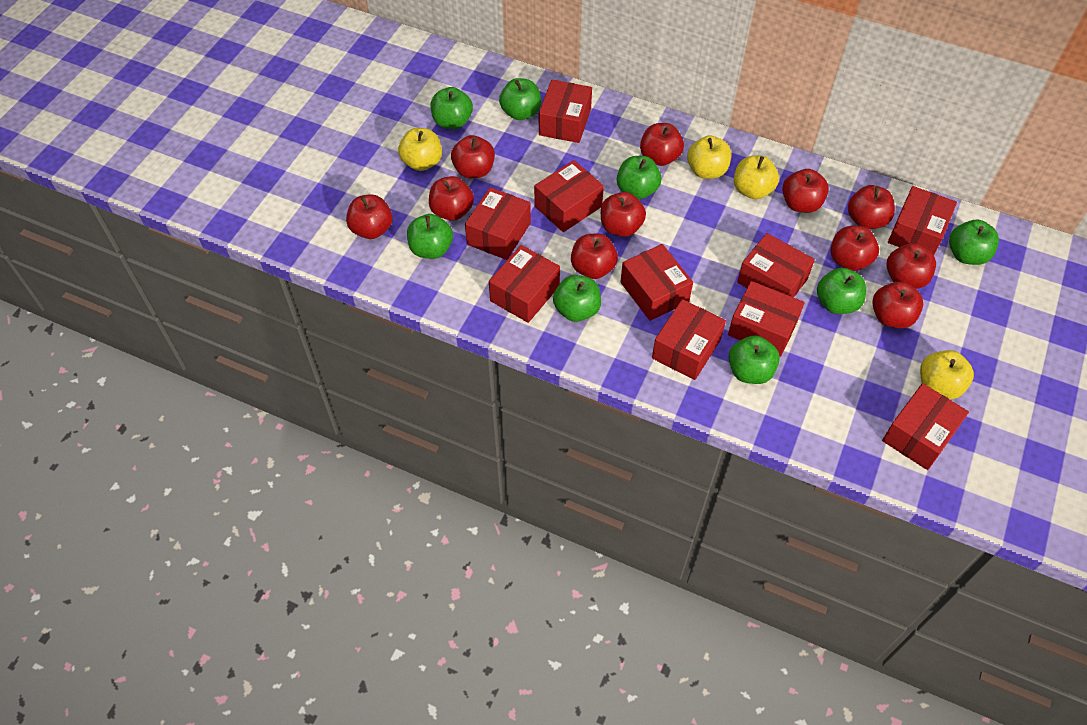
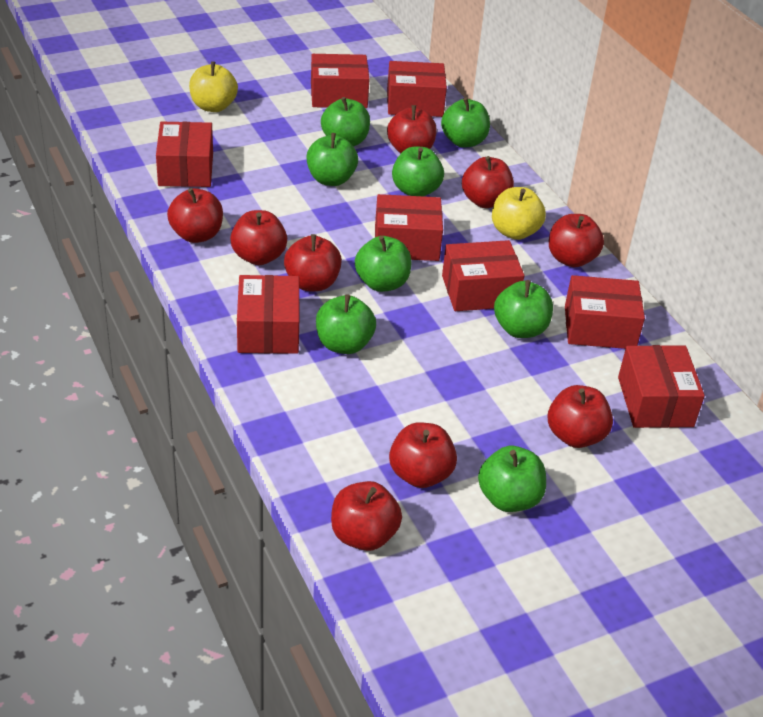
red apple: [346,194,392,239] [429,176,474,221] [451,135,495,179] [571,233,618,279] [601,192,646,237] [640,123,684,166] [782,169,829,213] [831,226,879,271] [848,185,895,229] [872,281,923,328] [887,243,936,289] = 11 -> [167,188,223,243] [230,210,287,265] [284,234,342,291] [331,481,402,551] [387,105,437,153] [389,422,457,488] [462,156,514,208] [548,385,613,448] [549,214,604,267] = 9
red box: [465,187,531,260] [489,245,560,323] [534,160,604,232] [539,80,592,143] [620,244,693,321] [652,299,726,380] [728,281,805,357] [737,233,815,298] [882,383,969,470] [888,186,957,255] = 10 -> [156,122,213,187] [237,275,299,354] [311,54,369,108] [375,194,443,261] [387,61,447,117] [442,240,524,311] [565,275,645,349] [618,345,705,428] = 8
yellow apple: [398,128,442,171] [687,135,731,179] [734,156,779,199] [920,350,974,399] = 4 -> [189,61,238,112] [492,187,546,240] = 2

